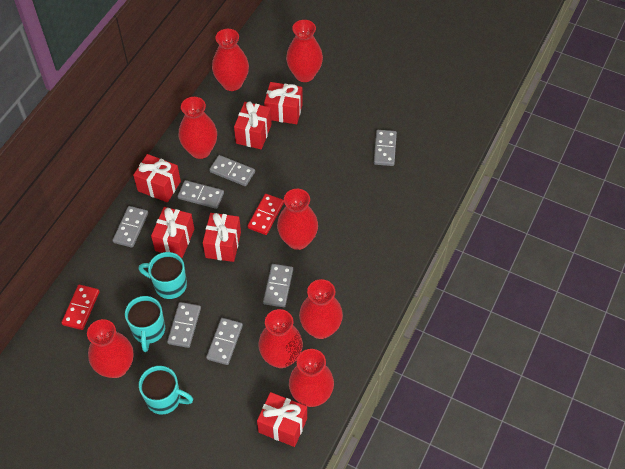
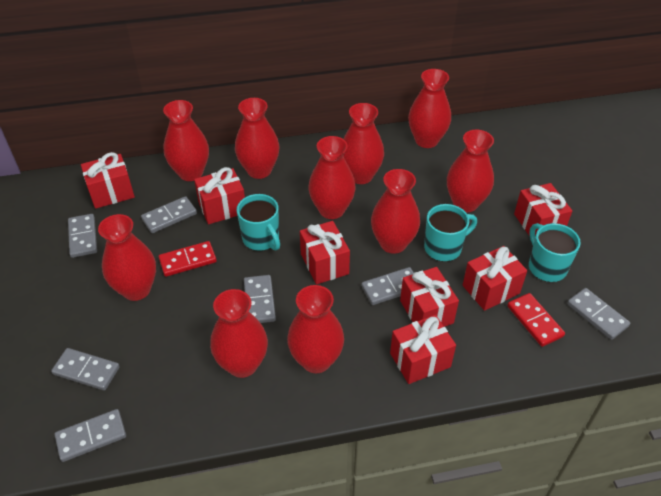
red gift: [133,154,181,202] [151,207,194,258] [203,213,241,262] [234,101,272,149] [257,392,307,447] [264,82,303,124] = 6 -> [81,152,135,209] [194,167,245,224] [300,221,350,284] [390,315,456,384] [400,267,459,327] [463,246,527,311] [514,183,572,236] = 7
red vase: [87,319,133,378] [179,97,217,159] [212,29,249,91] [258,309,303,368] [277,189,318,250] [286,20,323,82] [289,349,334,407] [299,279,343,339] = 8 -> [98,214,156,301] [163,100,209,181] [210,289,268,378] [235,98,279,179] [287,285,344,373] [308,136,356,219] [343,103,384,184] [371,169,420,254] [408,69,451,148] [447,130,494,212] = 10

